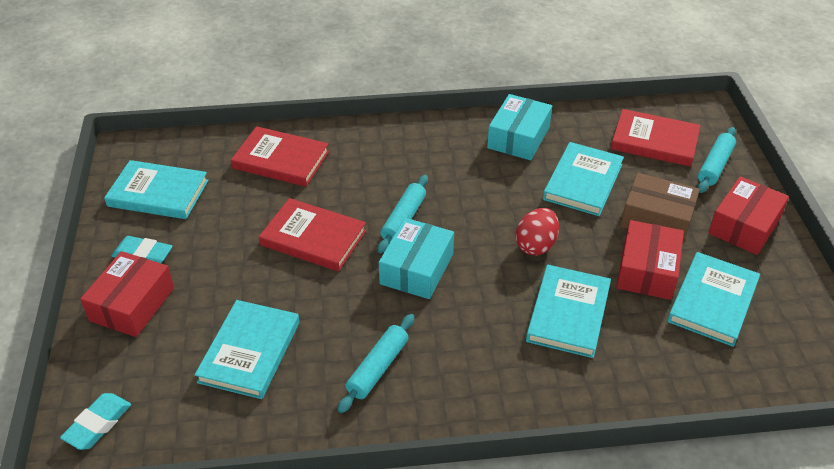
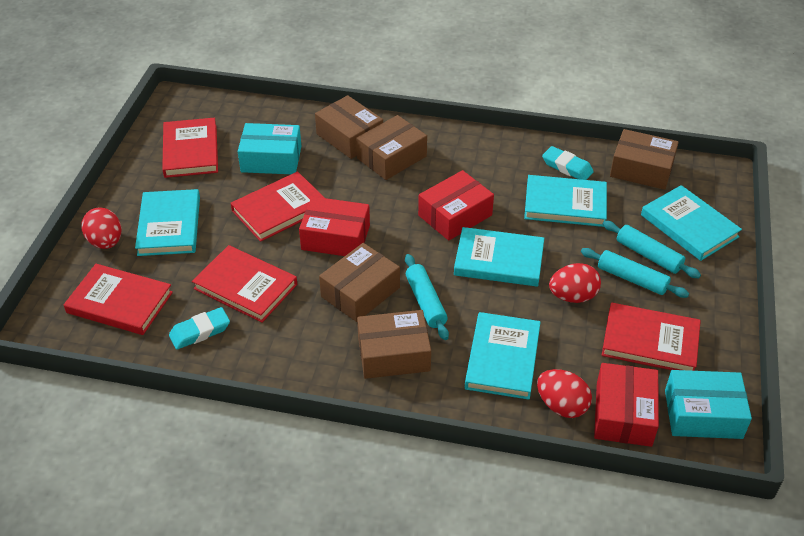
brown box: [620,173,700,244] = 1 -> [315,95,383,159] [319,243,400,322] [356,115,427,180] [357,310,431,379] [610,129,679,190] = 5
red book: [231,126,329,187] [259,198,366,271] [611,109,701,167] = 3 -> [64,264,173,335] [162,118,218,178] [192,245,297,323] [231,171,325,242] [602,303,701,371] = 5
red egg: [516,208,559,255] = 1 -> [81,208,122,249] [537,369,592,418] [549,263,601,303] = 3

